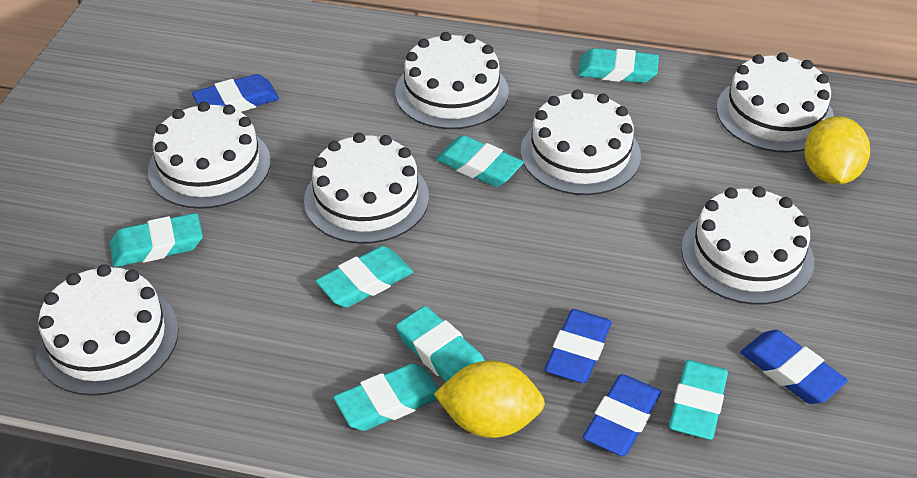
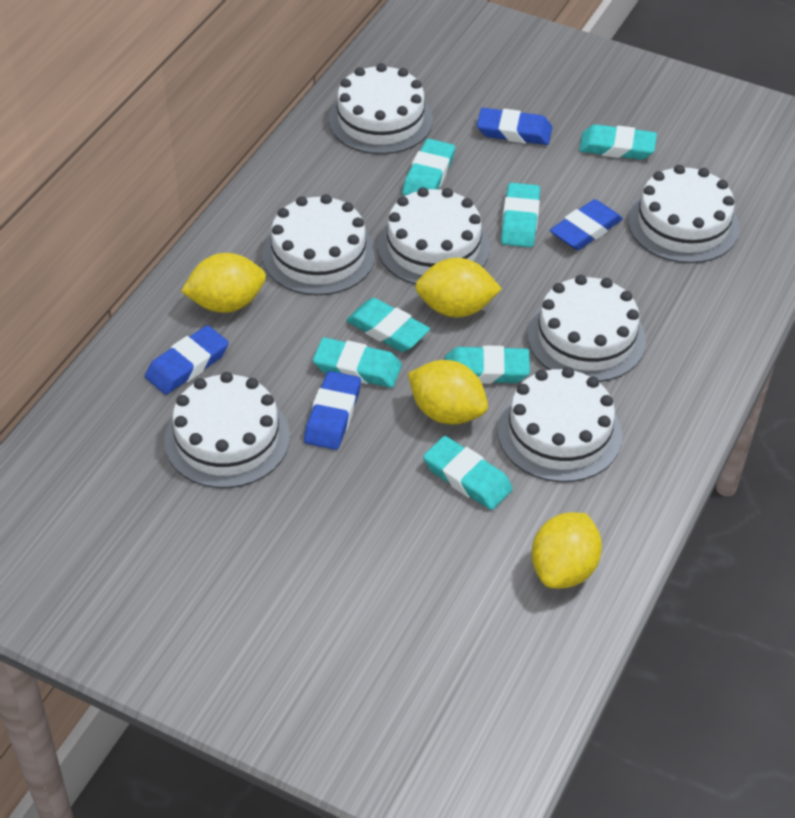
yellow lemon: [434,361,545,438] [804,116,870,184] = 2 -> [181,253,266,313] [408,360,488,425] [415,258,502,318] [531,512,602,589] = 4

